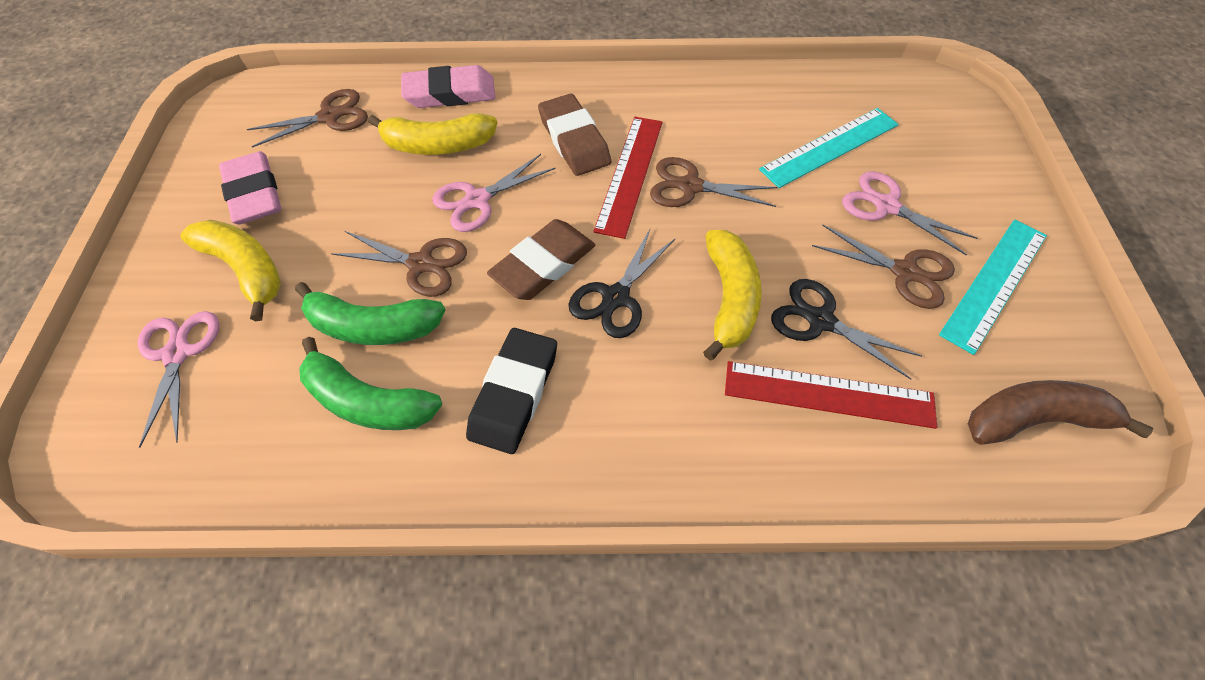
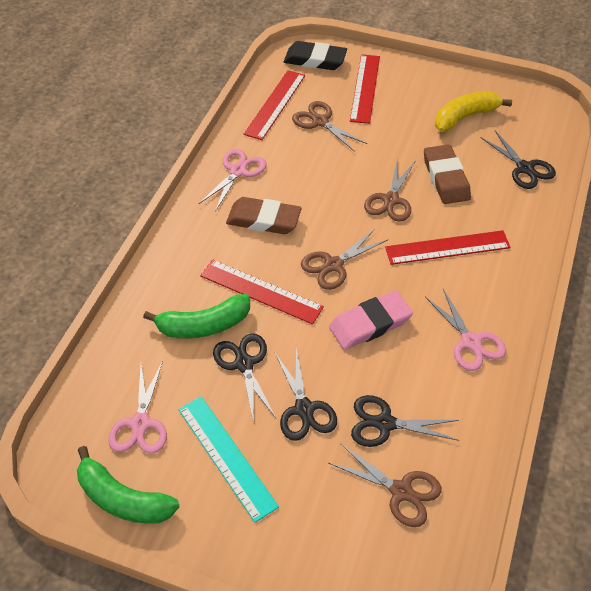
black scissors: [568,228,676,338] [771,279,922,379] = 2 -> [213,333,276,424] [275,348,337,441] [351,395,460,447] [481,130,556,189] = 4
brown banana: [968,380,1153,445] = 1 -> none = 0
pink eraser: [219,151,281,225] [401,65,495,108] = 2 -> [329,291,413,350] = 1
red ruler: [593,117,663,239] [725,361,937,429] = 2 -> [200,260,324,325] [244,70,305,140] [350,54,380,124] [385,230,511,265] = 4
turquoise ruler: [759,108,899,188] [939,219,1047,355] = 2 -> [178,396,279,523] = 1
yellow banana: [180,220,281,321] [368,113,497,155] [703,230,762,360] = 3 -> [435,91,512,132] = 1

